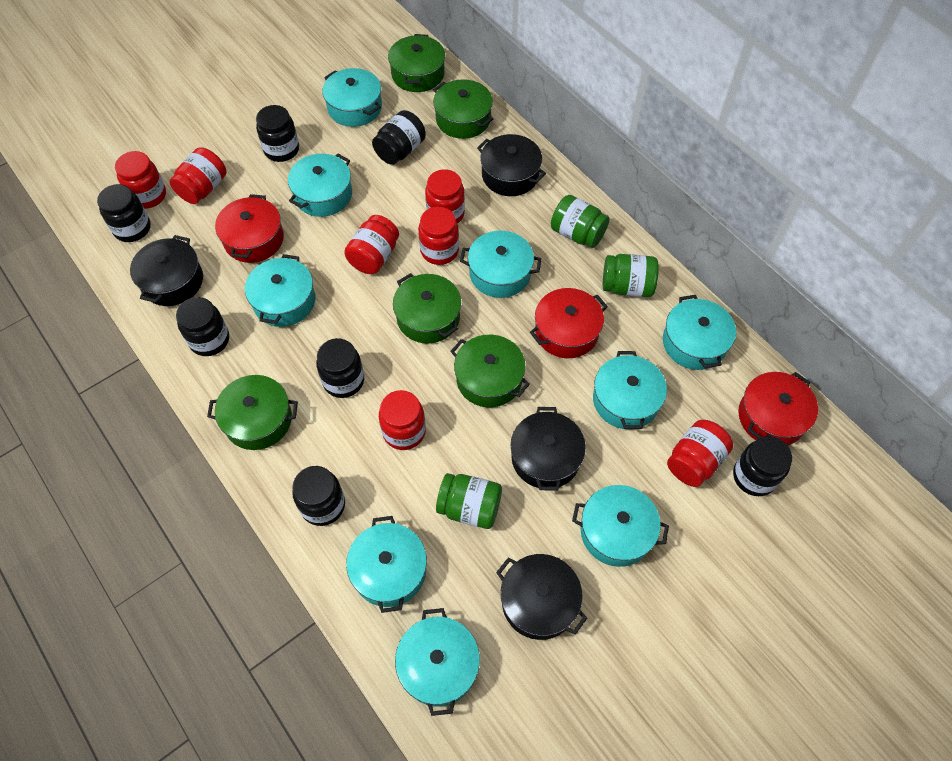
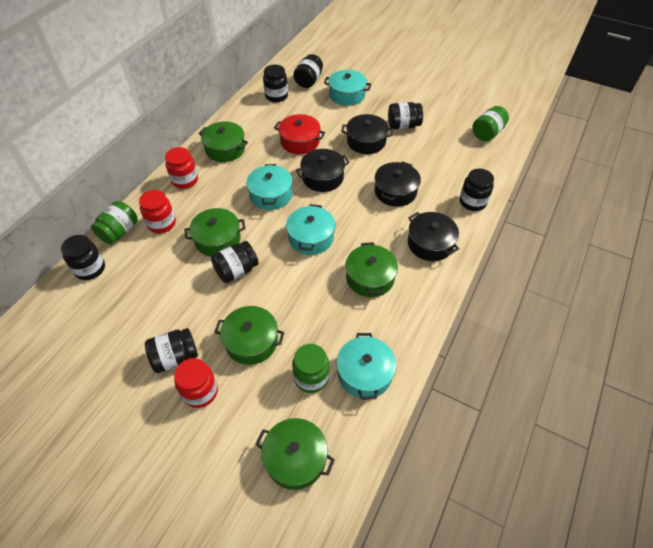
red jar: [115,151,166,209] [170,147,227,204] [344,215,399,274] [379,390,426,450] [418,207,459,265] [425,169,465,224] [667,420,733,487] = 7 -> [139,190,176,233] [165,147,198,189] [174,358,218,408] = 3
red pot: [215,194,284,263] [530,288,608,358] [738,372,818,446] = 3 -> [274,114,325,154] = 1
turquoise pot: [245,254,315,327] [288,154,352,217] [322,68,382,127] [346,516,427,613] [395,608,480,716] [460,231,542,298] [572,485,669,567] [593,351,667,429] [663,295,736,370] = 9 -> [246,164,293,210] [286,204,335,255] [324,70,371,106] [337,333,396,400] = 4

